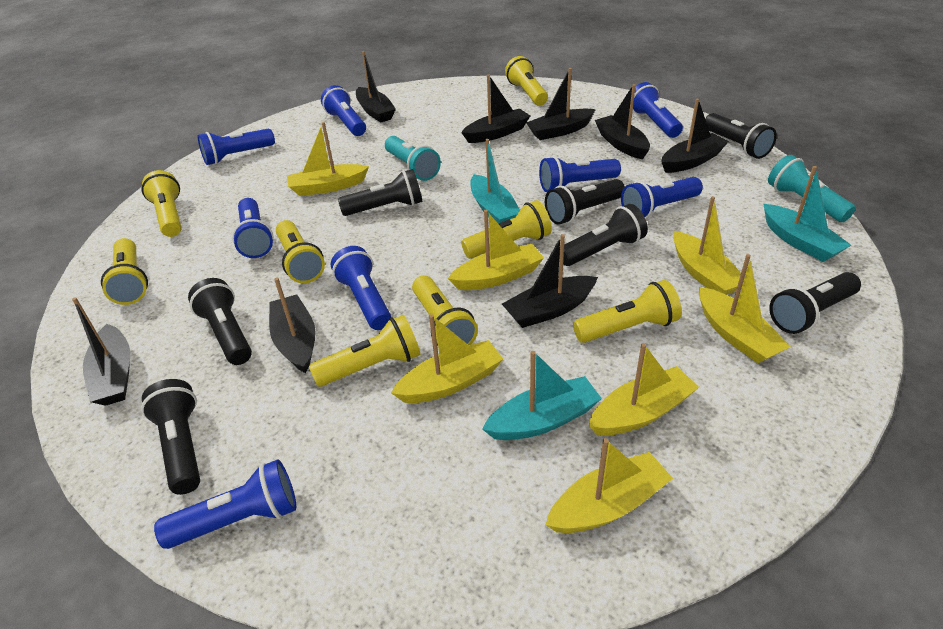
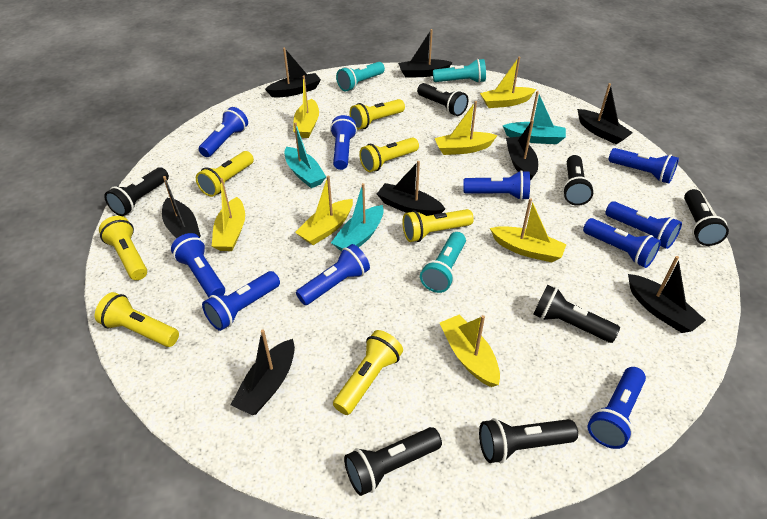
blue flashlight: [154,459,296,549] [197,129,275,165] [232,198,273,258] [321,85,366,136] [331,246,391,330] [539,156,621,192] [621,177,703,219] [633,82,683,138] = 8 -> [171,233,225,297] [199,107,248,157] [202,271,280,331] [296,244,370,305] [330,115,357,170] [463,170,530,200] [583,218,661,268] [588,367,646,449] [605,201,682,249] [608,148,679,183] = 10
turquoise flashlight: [385,136,441,181] [768,155,856,222] = 2 -> [336,62,385,91] [420,232,466,293] [433,59,486,83] = 3
yellow flashlight: [101,238,148,305] [142,170,181,237] [276,220,325,283] [309,315,420,387] [412,276,478,345] [461,200,552,259] [505,56,548,106] [573,280,682,343] = 8 -> [95,292,179,347] [99,216,147,280] [196,151,254,197] [333,330,403,415] [349,99,405,130] [359,137,419,172] [402,209,474,242] = 7

